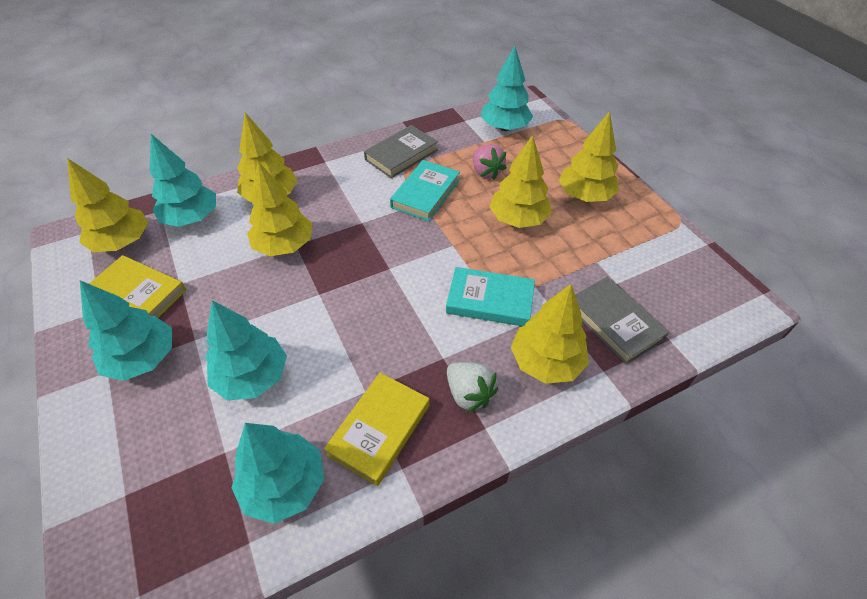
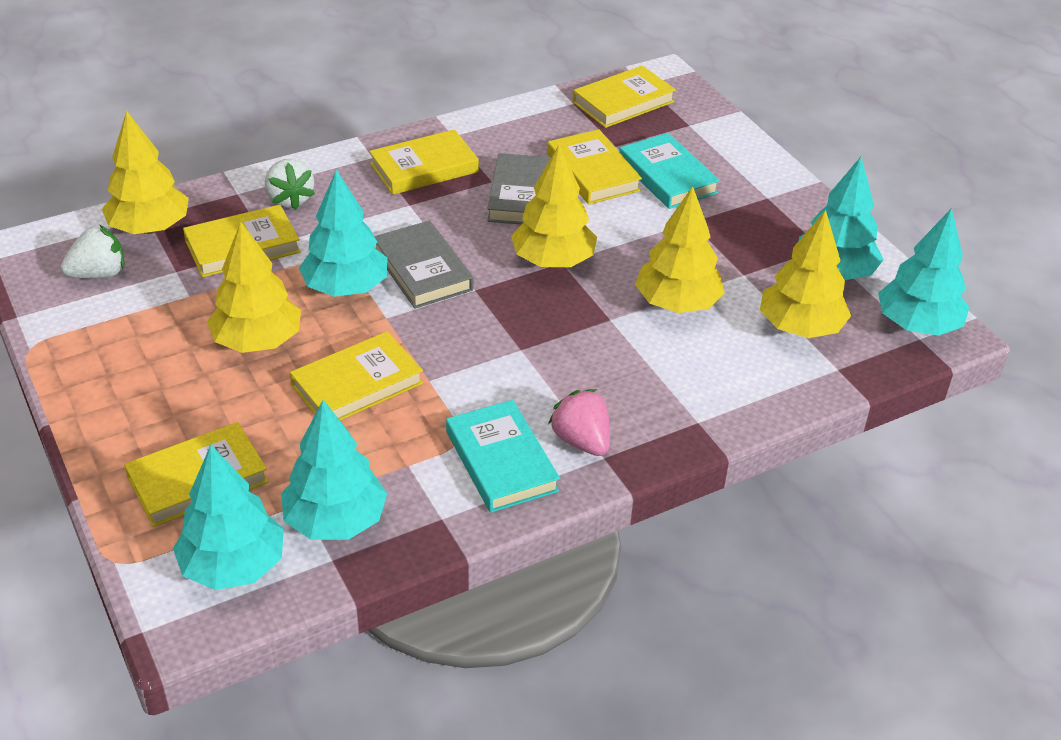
white strawberry: [447,362,498,413] = 1 -> [61,225,124,279] [265,159,315,210] = 2
yellow book: [89,255,186,318] [324,373,430,486] = 2 -> [124,422,269,527] [183,205,301,277] [290,331,423,420] [369,129,479,195] [547,129,642,205] [573,66,676,128] = 6
yellow tree: [67,158,148,252] [237,113,298,202] [247,162,313,256] [489,135,552,228] [511,284,589,384] [559,111,619,202] = 6 -> [102,111,189,234] [207,222,301,353] [511,145,597,267] [635,186,725,313] [760,210,851,338] = 5

